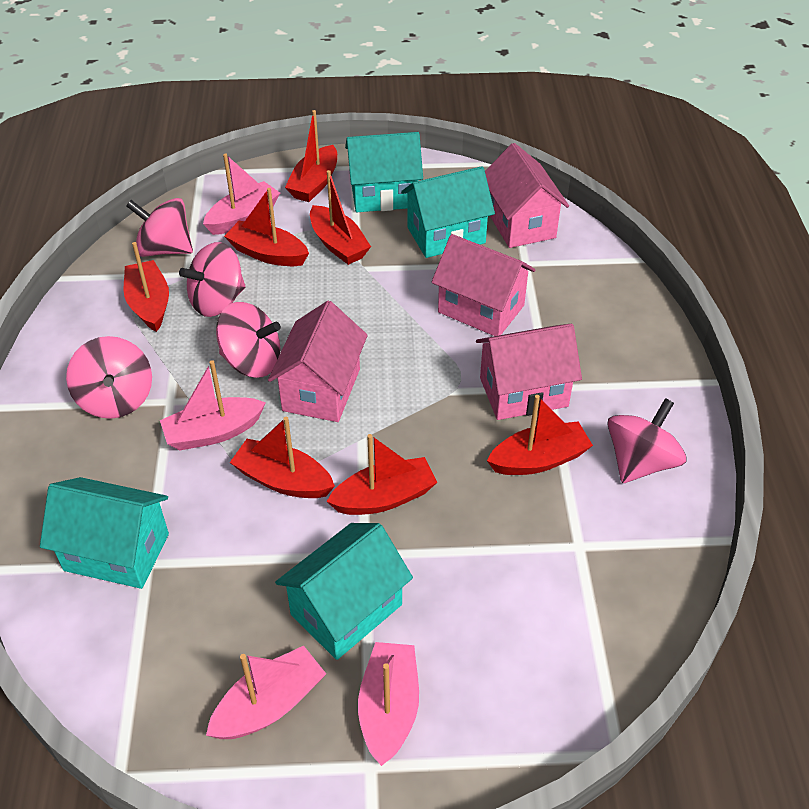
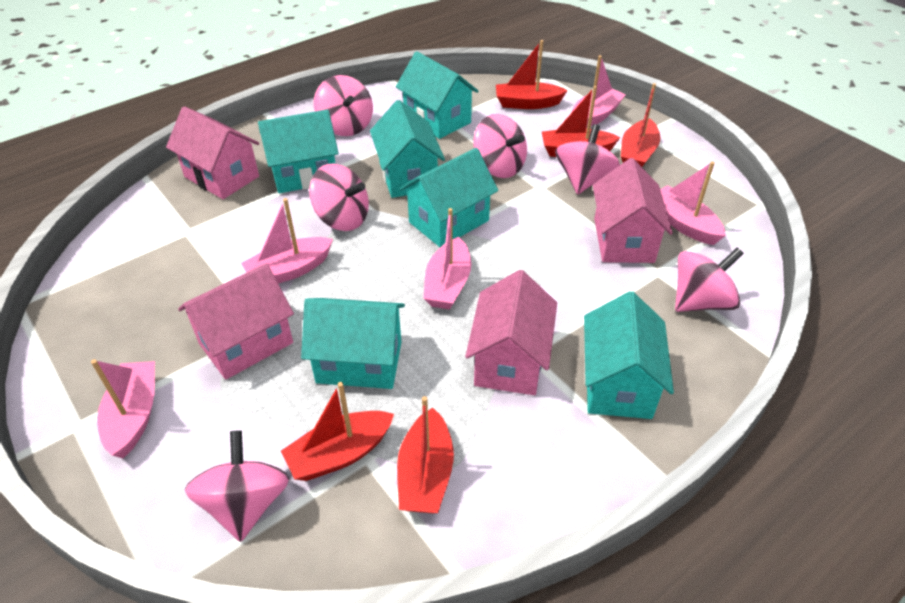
pink boat: [160,360,266,450] [203,153,280,235] [206,646,326,739] [358,642,419,766] = 4 -> [91,359,155,458] [241,198,333,283] [423,208,471,310] [572,55,626,128] [660,161,726,245] = 5
pink spinning top: [66,336,152,419] [126,198,193,257] [179,242,246,317] [216,302,281,378] [607,398,687,483] = 5 -> [185,430,289,542] [309,164,369,231] [314,75,373,136] [473,114,527,178] [555,124,620,195] [675,247,744,312] = 6
red boat: [124,242,169,332] [224,188,309,266] [230,417,335,498] [285,110,337,202] [310,170,371,265] [326,434,438,515] [487,395,593,475] = 7 -> [281,382,394,481] [397,396,454,513] [496,40,568,109] [542,86,620,157] [621,83,660,167] = 5
turquoise house: [40,477,169,589] [275,523,413,660] [345,132,423,212] [401,166,495,258] = 4 -> [258,110,339,193] [301,298,405,389] [370,100,445,198] [396,51,479,139] [400,148,498,247] [584,291,674,419] = 6

